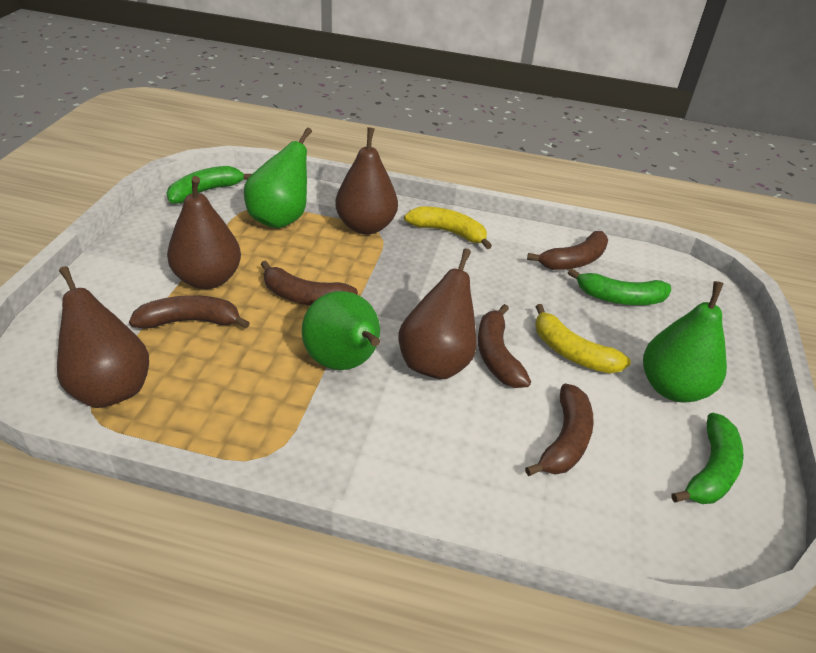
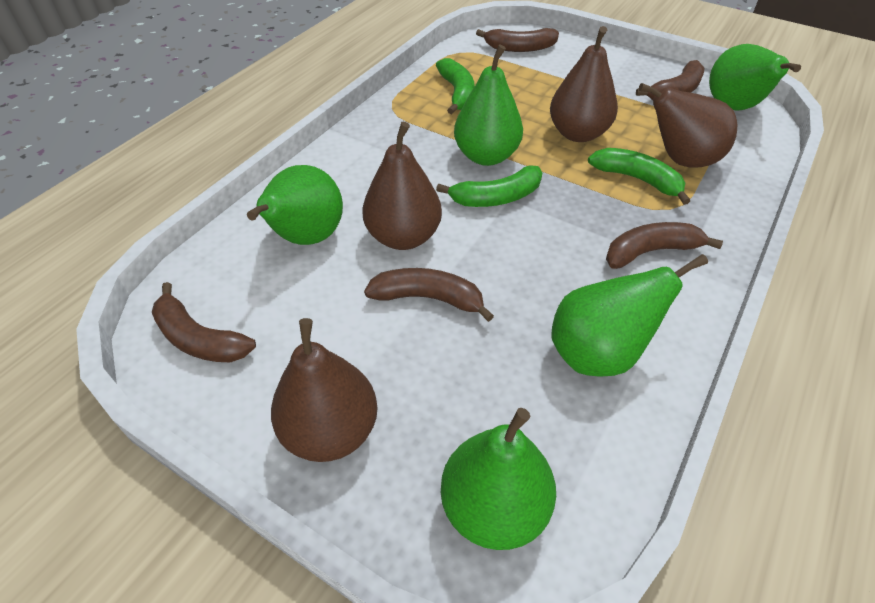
green pear: [244,128,312,228] [301,291,380,370] [643,281,727,403] = 3 -> [247,165,343,245] [441,408,556,550] [454,44,523,166] [551,254,708,377] [709,44,801,111] = 5
yellow banana: [404,206,492,249] [535,304,631,373] = 2 -> none = 0

